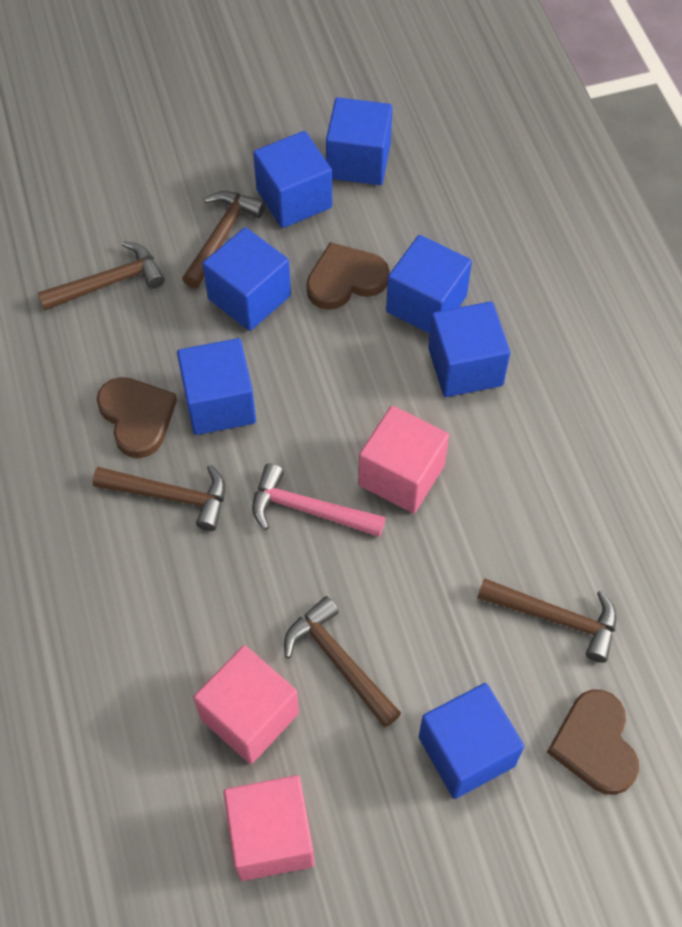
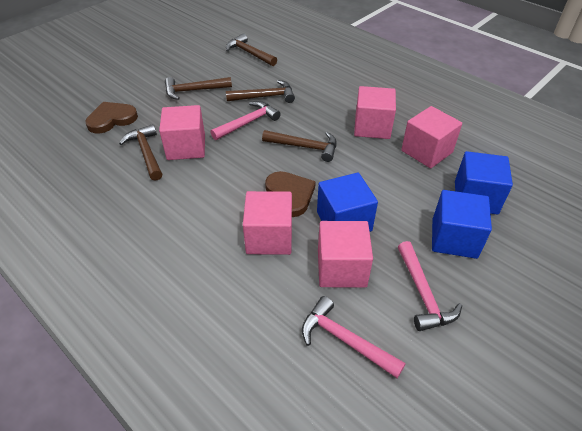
blue cube: [177,338,256,435] [203,227,291,331] [253,131,332,228] [326,97,392,185] [386,235,472,334] [419,683,524,799] [428,301,510,397] = 7 -> [317,173,378,232] [432,190,492,259] [455,151,513,215] = 3
brown heart: [97,377,177,458] [306,242,390,310] [547,690,639,795] = 3 -> [85,102,138,134] [265,171,316,217] = 2
pink cube: [194,645,299,764] [223,775,314,881] [358,406,449,513] = 3 -> [159,105,205,160] [243,191,292,255] [318,221,373,287] [354,86,396,139] [401,106,462,168] = 5
pink hammer: [252,463,385,537] = 1 -> [210,101,281,140] [302,296,406,378] [398,241,462,331] = 3

